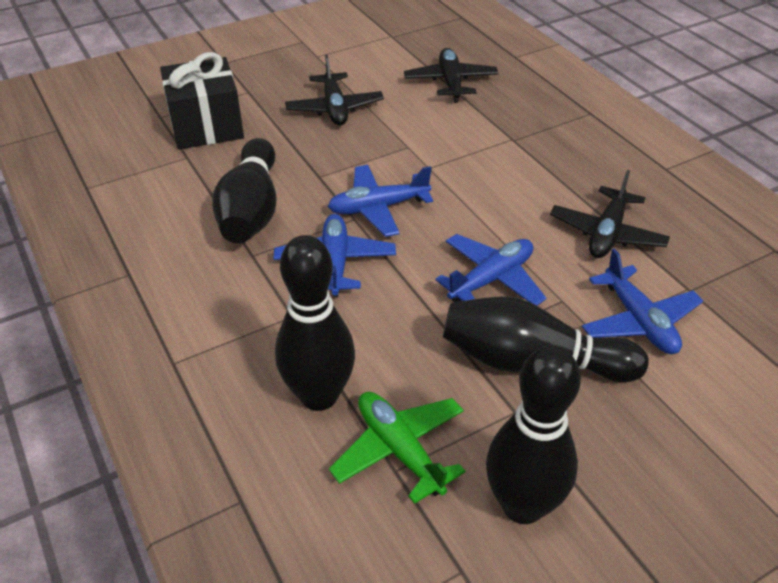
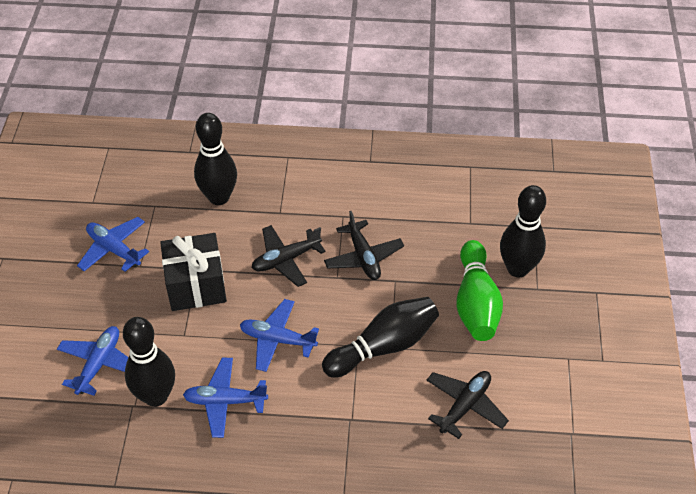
green bowling pin: none = 0 -> [457,240,503,341] = 1
green plane: [329,392,465,504] = 1 -> none = 0

